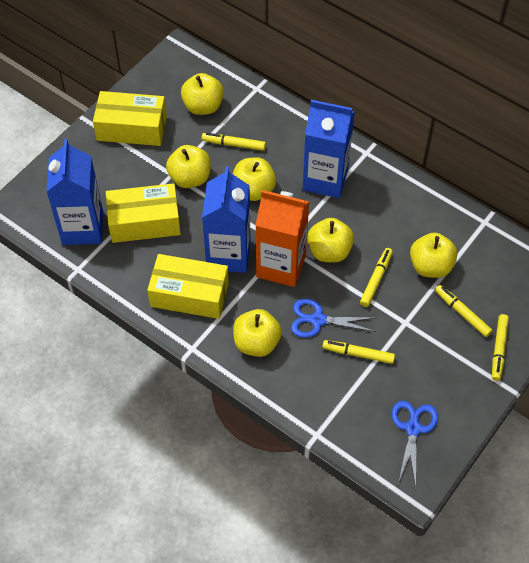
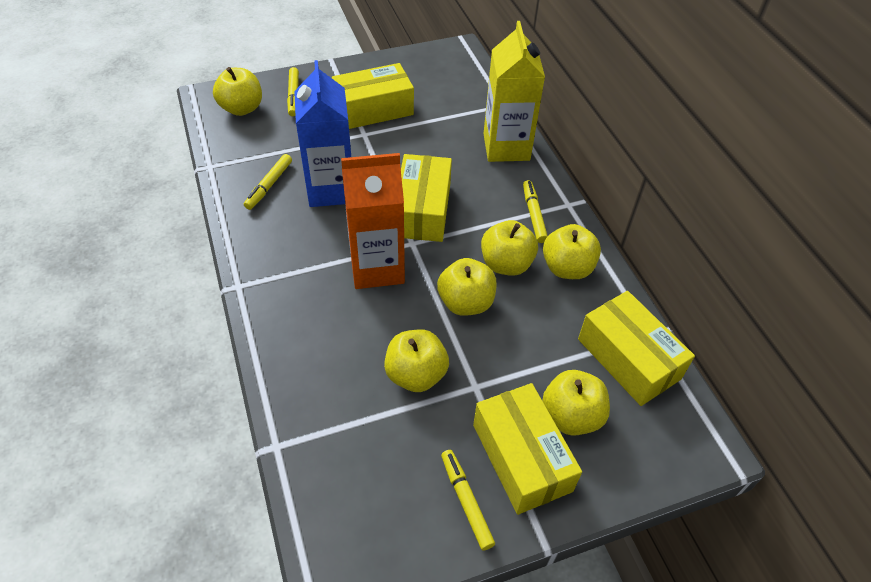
blue carton: [46,139,103,245] [202,166,251,273] [302,100,355,198] = 3 -> [294,60,352,207] = 1
blue scissors: [291,299,377,338] [392,401,438,486] = 2 -> none = 0
yellow box: [93,91,167,146] [106,183,181,243] [147,254,229,319] = 3 -> [332,63,414,129] [401,154,452,242] [473,383,582,515] [578,291,695,406] = 4
yellow carton: none = 0 -> [483,21,545,162] = 1
yellow marker: [202,133,266,151] [322,340,395,364] [360,248,393,307] [435,285,493,337] [492,314,509,381] = 5 -> [244,154,292,210] [287,67,299,116] [441,450,495,551] [523,180,548,243] = 4

